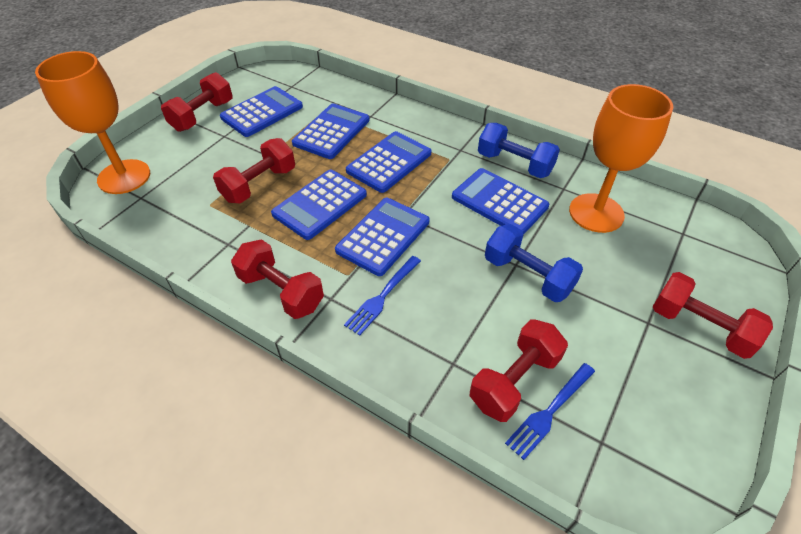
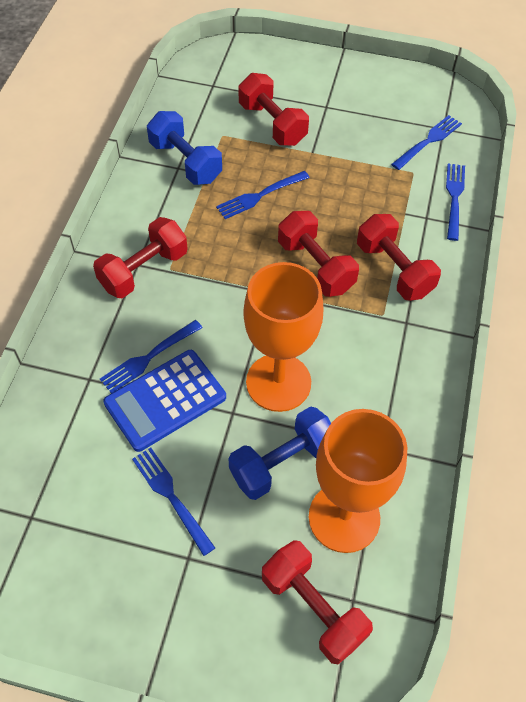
blue calculator: [220,86,303,137] [271,169,367,240] [292,104,370,159] [335,198,430,276] [346,131,431,193] [452,168,549,235] = 6 -> [103,350,226,452] = 1
blue fork: [344,256,421,335] [505,363,595,460] = 2 -> [100,320,203,393] [132,448,215,556] [216,171,310,219] [391,115,462,170] [446,163,465,241] = 5

